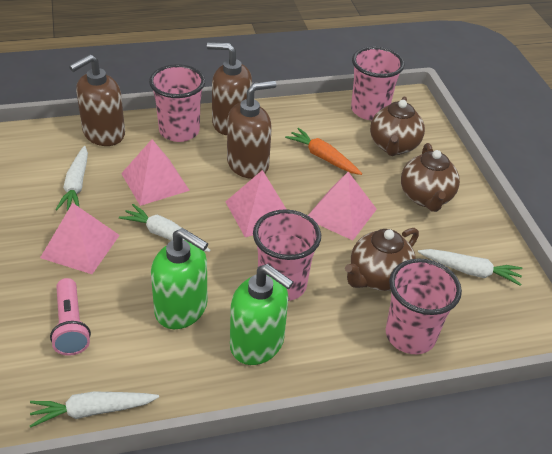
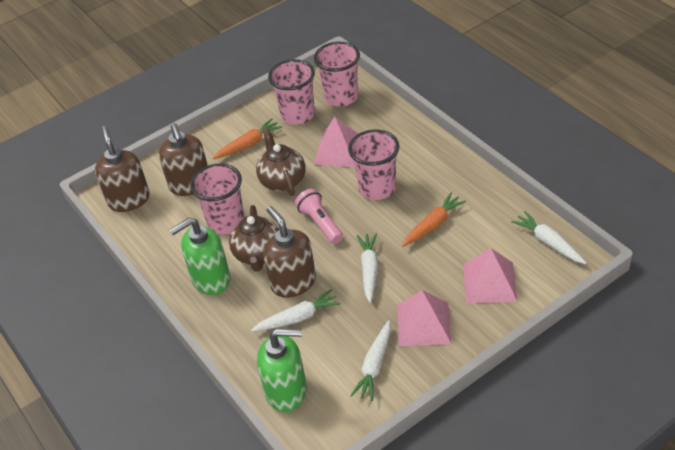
brown teapot: [345,228,419,291] [370,97,425,156] [401,143,460,212] = 3 -> [229,205,279,272] [256,127,306,196] = 2
orange carrot: [285,128,362,175] = 1 -> [213,118,282,159] [402,192,466,247] = 2
pink pyramid: [40,203,120,274] [121,139,190,206] [225,170,286,237] [308,172,377,240] = 4 -> [314,117,359,167] [397,290,452,346] [463,248,518,303] = 3

